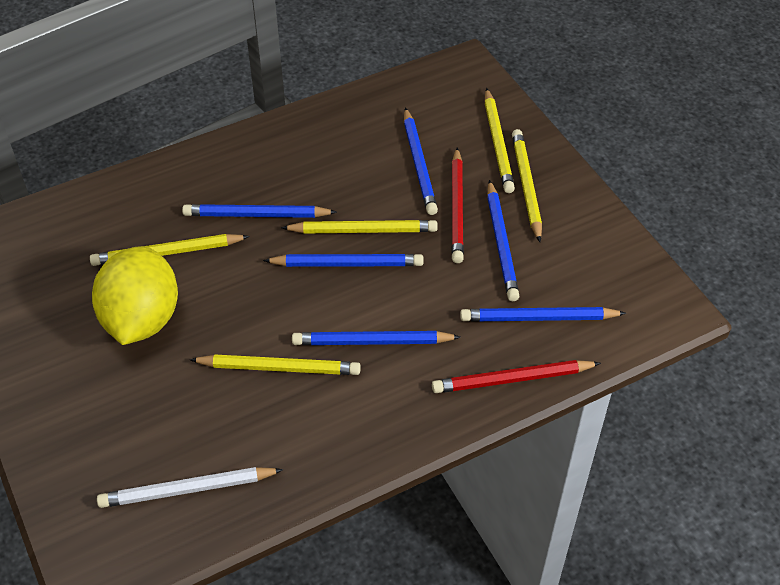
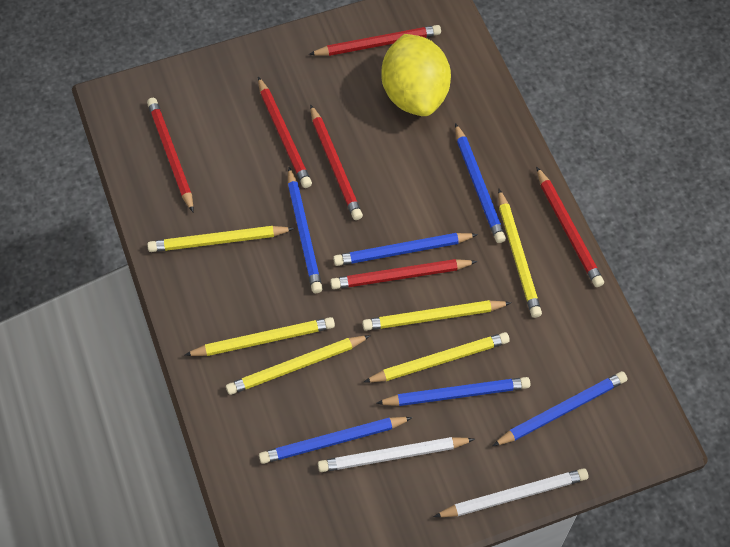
red pencil: [432,360,601,393] [452,147,464,263] = 2 -> [147,98,194,212] [258,77,312,188] [309,25,441,56] [310,104,363,220] [330,259,477,289] [536,167,604,287] = 6
white pencil: [97,467,283,508] = 1 -> [318,437,475,472] [434,468,588,517] = 2
yellow pencil: [90,234,250,266] [190,355,361,375] [281,220,438,234] [485,88,515,193] [512,129,542,242] = 5 -> [147,226,294,252] [185,317,335,356] [226,335,371,395] [362,300,511,331] [364,332,510,382] [498,189,542,318] = 6

